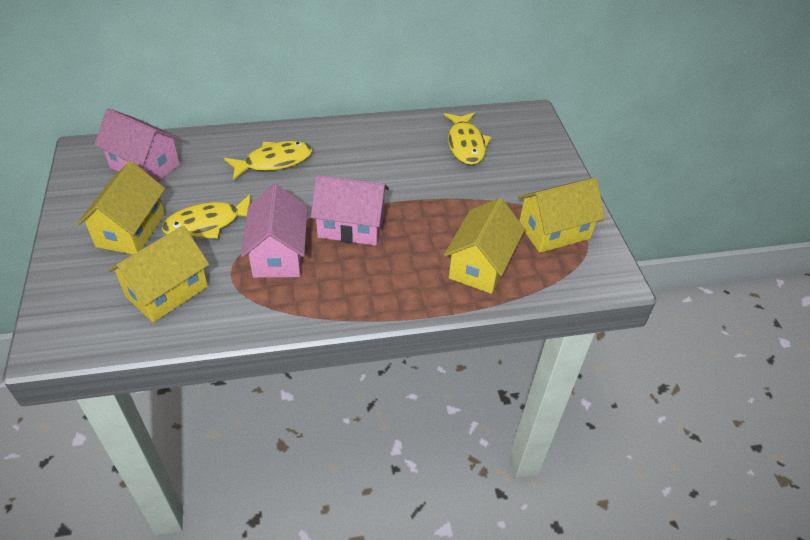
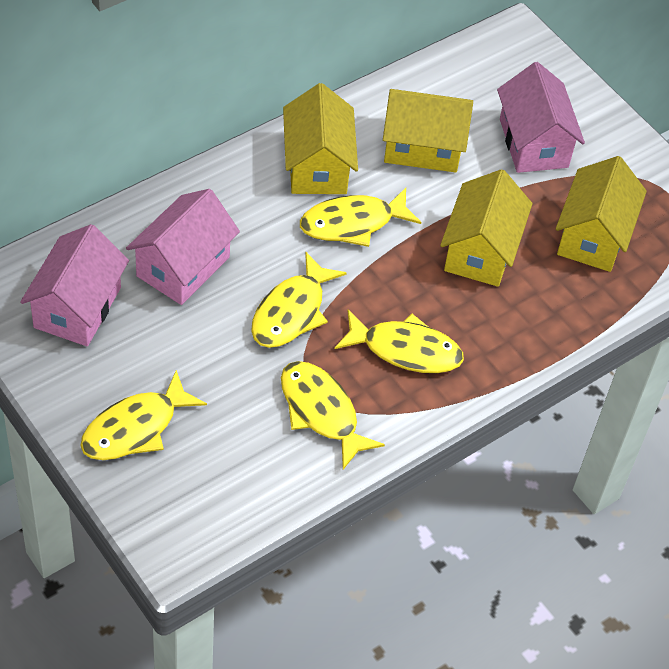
yellow fish: [162,194,251,239] [224,141,312,180] [444,113,492,165] = 3 -> [80,370,207,460] [251,252,346,348] [281,361,385,470] [300,188,421,247] [335,310,464,373] = 5

